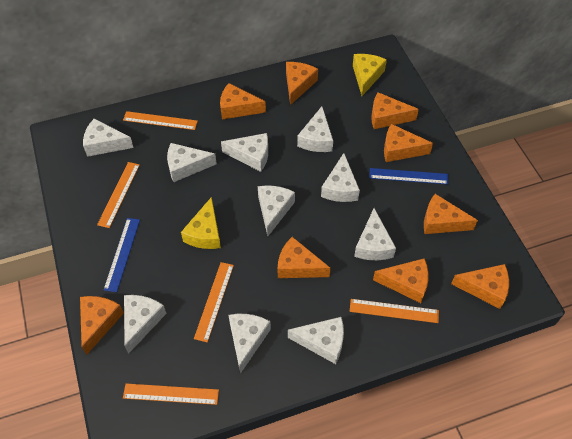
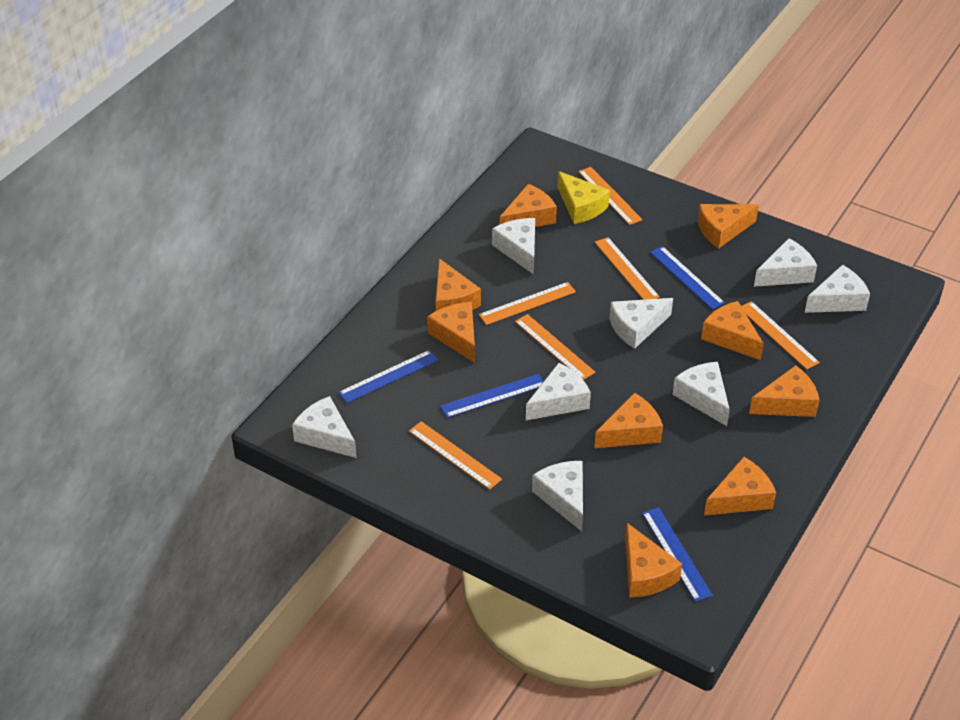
blue ruler: [104,218,140,292] [369,168,448,184] = 2 -> [338,350,439,403] [440,374,544,418] [642,507,713,602] [650,246,725,310] = 4
orange ruler: [97,162,140,228] [123,111,198,130] [123,383,219,405] [194,262,234,343] [349,299,439,323] = 5 -> [409,421,502,490] [479,282,576,325] [515,314,596,380] [578,167,643,225] [595,237,660,300] [741,301,820,370] = 6
white cheese: [83,119,134,157] [124,295,167,354] [167,143,217,182] [221,133,268,172] [228,314,271,374] [258,186,295,236] [288,317,344,364] [297,106,333,152] [321,153,360,202] [354,208,396,260] = 10 -> [292,396,357,458] [492,218,535,275] [526,363,591,420] [532,461,583,531] [609,298,673,349] [673,362,730,426] [754,238,817,287] [805,265,870,313] = 8
yellow cheese: [181,197,221,249] [353,54,387,96] = 2 -> [558,171,610,224] = 1

